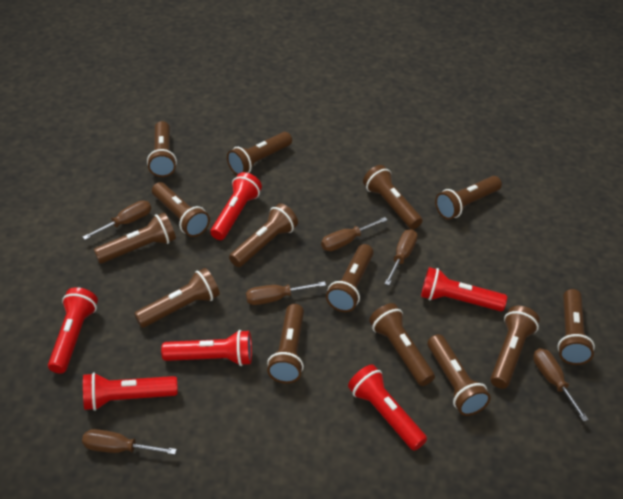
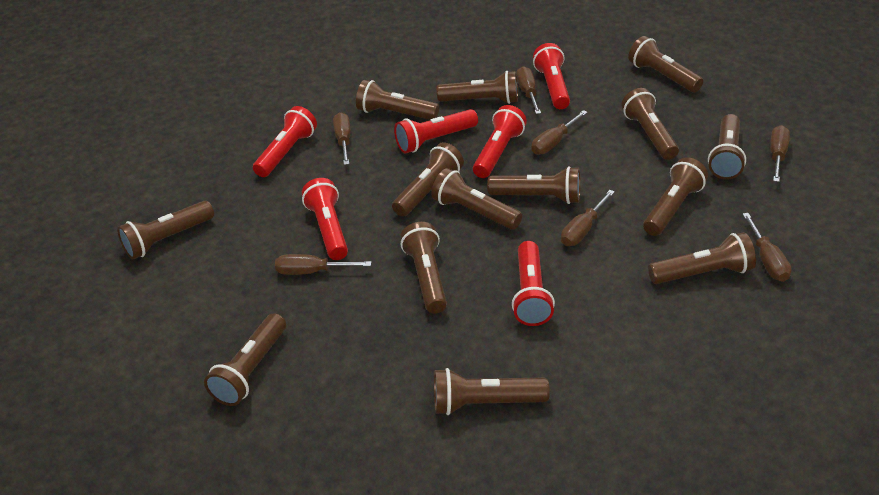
brown screwdriver: [82,429,177,455] [83,200,151,240] [246,281,326,305] [321,217,387,251] [384,229,418,285] [533,348,589,422] = 6 -> [275,254,371,275] [333,112,351,165] [517,66,541,114] [532,110,588,155] [561,190,615,246] [743,213,792,282] [770,125,790,182] = 7

